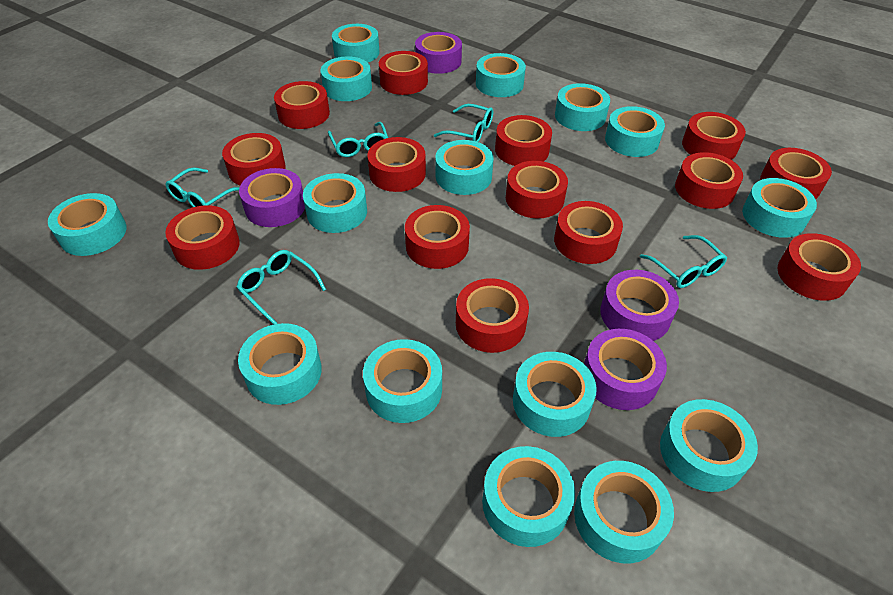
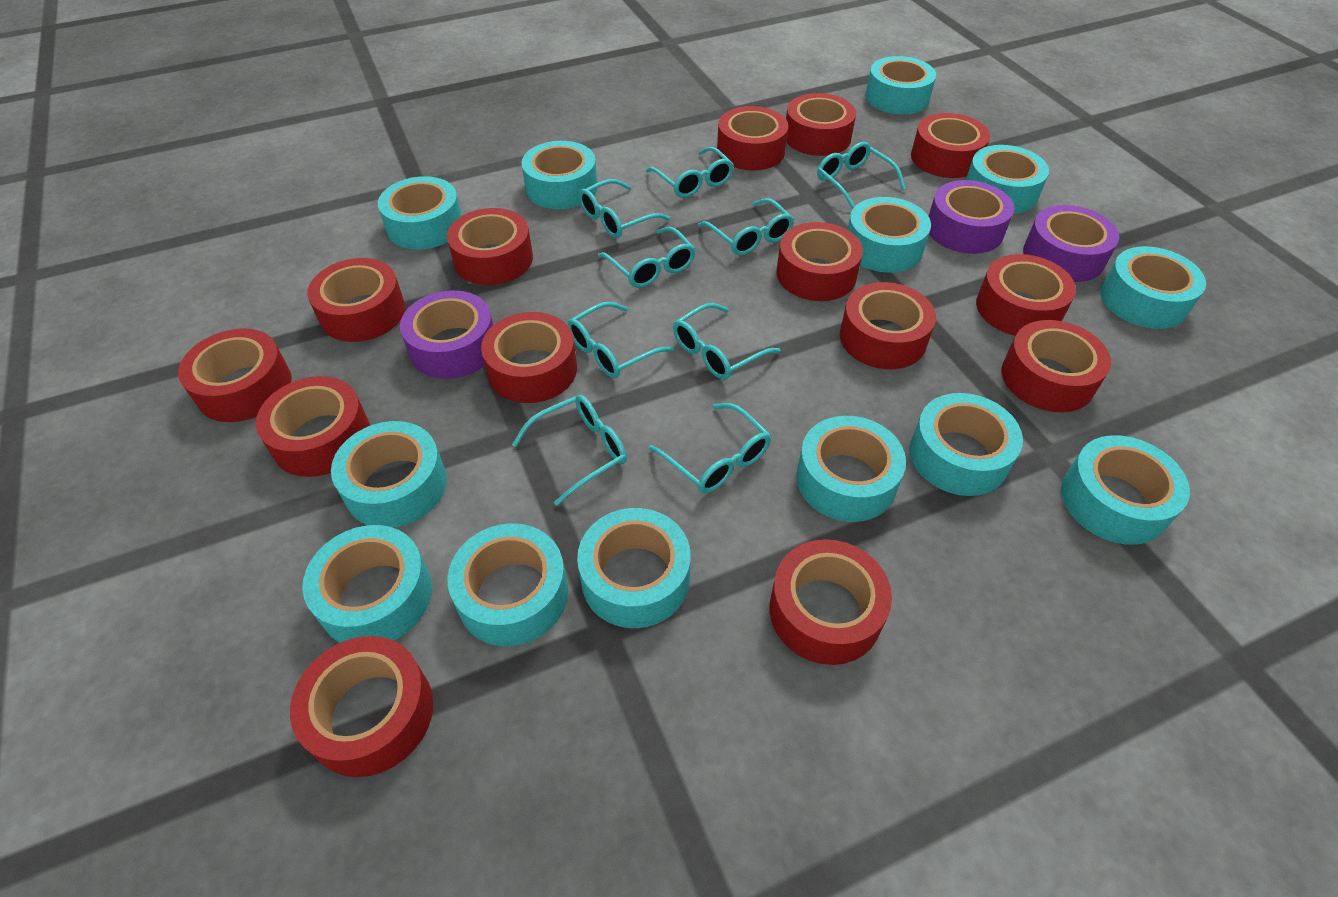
purple tape: [239,168,305,227] [415,32,462,74] [584,329,667,410] [600,270,679,341] = 4 -> [400,290,493,379] [928,180,1014,254] [1023,205,1119,282] = 3
turquoise glasses: [166,167,240,207] [236,250,326,324] [328,122,388,157] [434,104,493,142] [640,235,727,288] = 5 -> [512,395,627,506] [567,302,675,378] [579,179,670,238] [598,226,695,288] [646,147,734,198] [649,403,771,493] [673,303,780,380] [698,198,794,255] [817,142,906,209] = 9
turquoise tape: [48,193,126,256] [238,323,322,405] [303,173,367,233] [321,57,372,101] [332,24,380,62] [363,339,442,423] [435,140,494,195] [476,53,526,97] [482,446,575,547] [513,352,597,437] [555,83,610,131] [574,461,674,563] [605,106,665,157] [660,399,758,492] [742,178,817,238] = 15 -> [302,525,432,643] [331,421,447,528] [378,176,462,250] [448,523,568,646] [522,141,597,209] [577,508,691,628] [796,416,906,522] [847,197,931,273] [866,56,936,114] [910,393,1023,496] [966,145,1049,214] [1061,435,1190,545] [1101,246,1206,329] = 13

